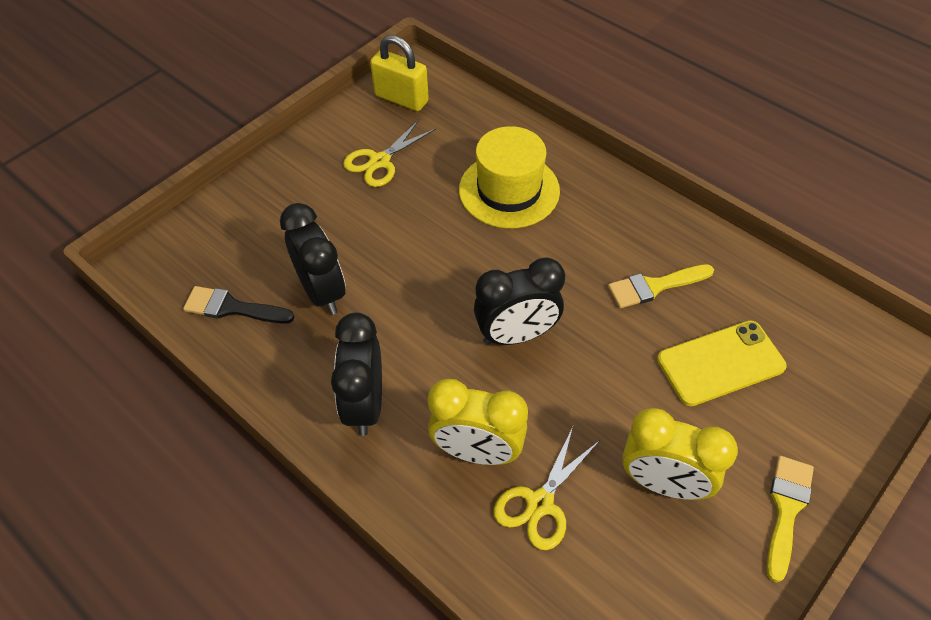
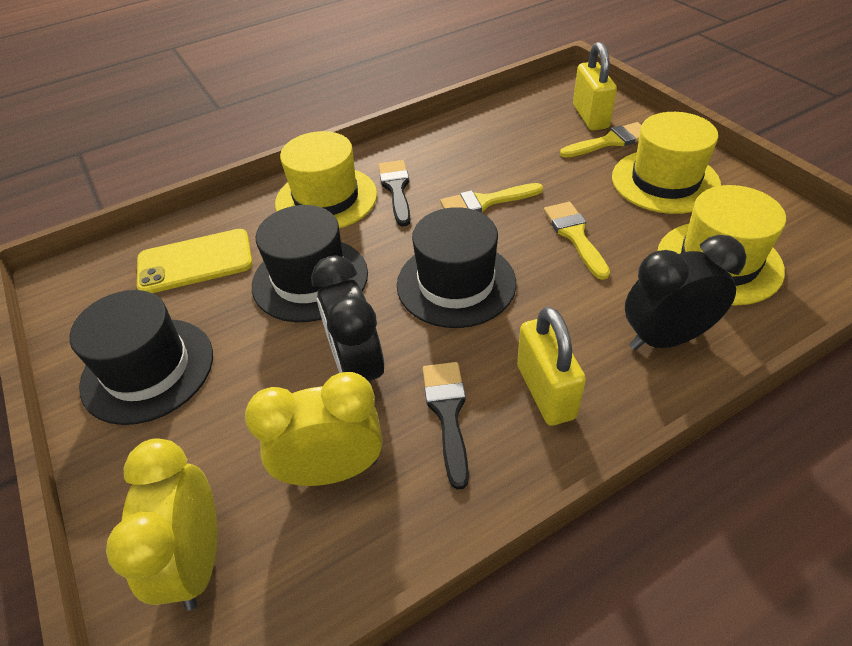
black brush: [183,286,294,324] = 1 -> [378,160,411,227] [423,362,469,490] = 2
black clock: [280,203,346,315] [331,312,382,436] [474,258,565,345] = 3 -> [311,255,384,386] [625,235,746,350] = 2
black hat: none = 0 -> [69,290,213,425] [252,205,368,322] [397,207,516,328] = 3
yellow brush: [608,264,714,308] [767,456,814,582] = 2 -> [440,183,543,212] [544,202,610,280] [560,122,641,158] = 3
yellow hat: [459,126,560,228] = 1 -> [275,131,377,229] [612,112,721,214] [658,185,786,306] = 3
yellow padlock: [370,35,429,111] = 1 -> [517,307,586,426] [573,42,617,131] = 2
yellow scissors: [343,120,436,187] [494,427,599,550] = 2 -> none = 0

